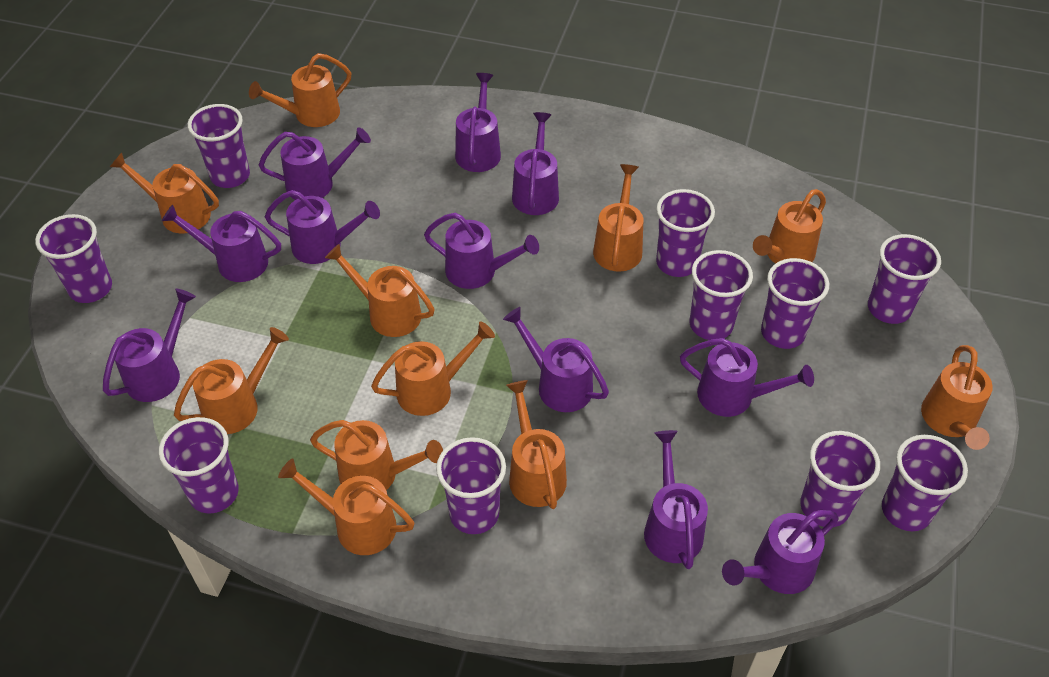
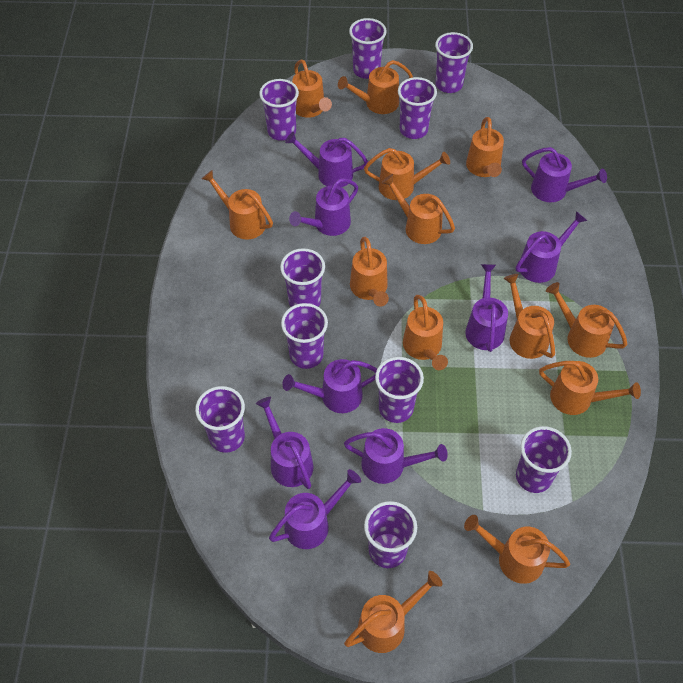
orange watering can: [110,152,219,233] [174,327,289,434] [249,53,351,127] [278,458,414,555] [310,420,443,490] [325,244,435,337] [371,321,495,416] [506,380,567,509] [593,164,643,272] [753,189,826,264] [921,345,993,450] = 11 -> [202,170,273,240] [292,59,332,118] [338,60,413,114] [344,571,442,653] [350,237,389,306] [364,148,450,200] [381,174,455,244] [403,295,448,370] [464,515,570,584] [466,117,504,177] [503,274,555,359] [539,361,641,415] [546,282,628,358] = 13
purple watering can: [103,289,196,402] [162,205,281,282] [259,127,371,200] [265,190,380,264] [424,213,539,289] [455,73,501,172] [503,307,609,412] [512,112,559,215] [644,430,708,569] [680,338,814,417] [722,510,839,594] = 11 -> [256,397,314,489] [269,469,361,549] [283,359,377,413] [285,132,368,187] [289,178,358,236] [344,428,448,484] [465,264,508,352] [516,211,588,283] [522,147,607,202] = 9

